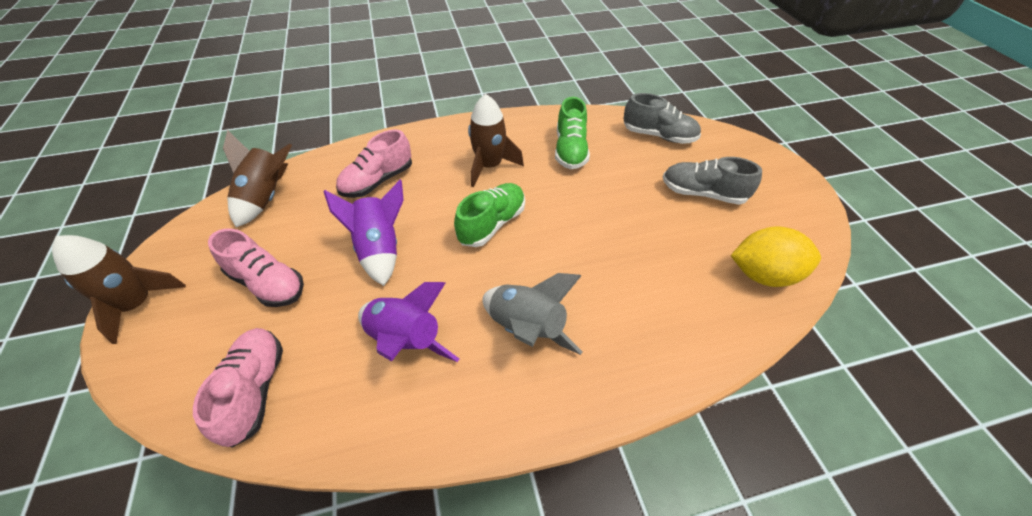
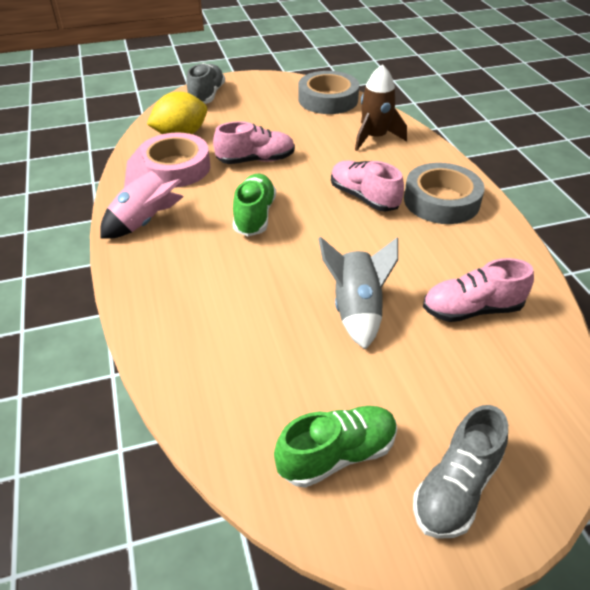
brown rocket: [52,235,186,344] [223,130,292,227] [468,94,524,187] = 3 -> [355,64,407,151] = 1
grey tape: none = 0 -> [298,71,359,114] [404,163,485,224] = 2
pink rocket: none = 0 -> [100,147,184,239] = 1
pink tape: none = 0 -> [139,133,210,188] = 1
purple rocket: [323,180,404,286] [358,282,459,362] = 2 -> none = 0

